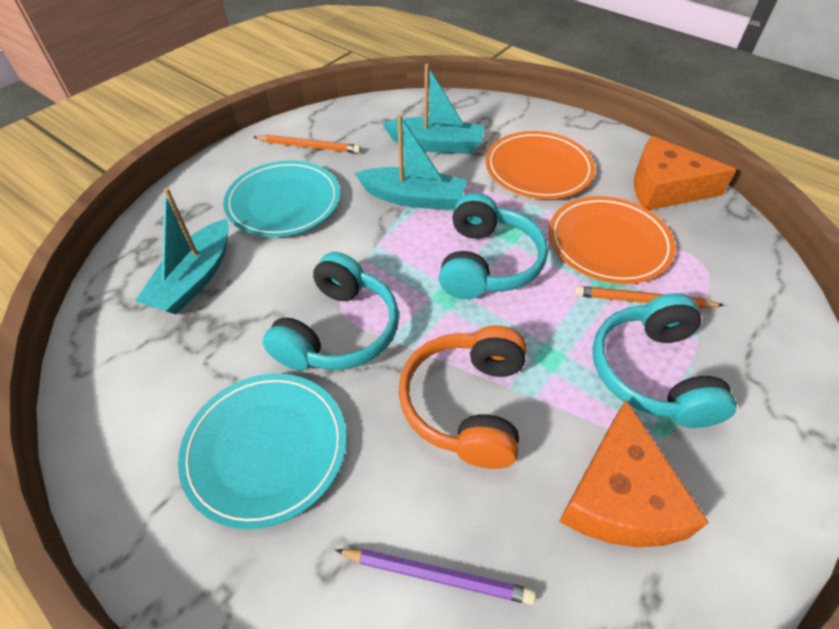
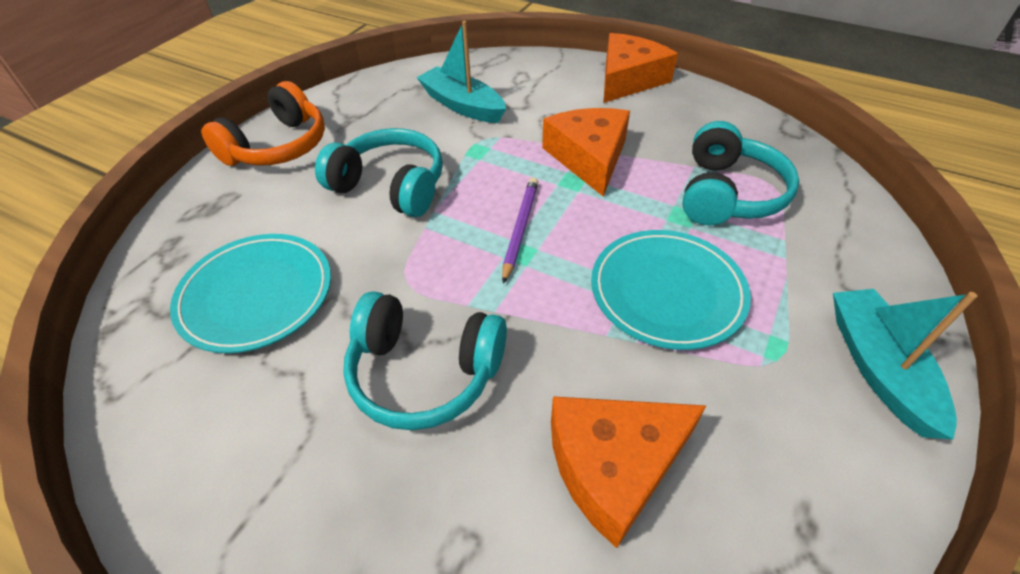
orange cheese: [559,400,709,547] [634,136,737,210] = 2 -> [542,108,630,197] [551,396,707,548] [603,33,678,103] = 3
orange pencil: [254,135,361,153] [574,286,724,309] = 2 -> none = 0
orange plate: [486,131,596,199] [549,196,676,284] = 2 -> none = 0
turquoise boat: [135,188,229,315] [354,115,467,210] [382,64,485,154] = 3 -> [416,21,506,123] [833,289,977,440] = 2

